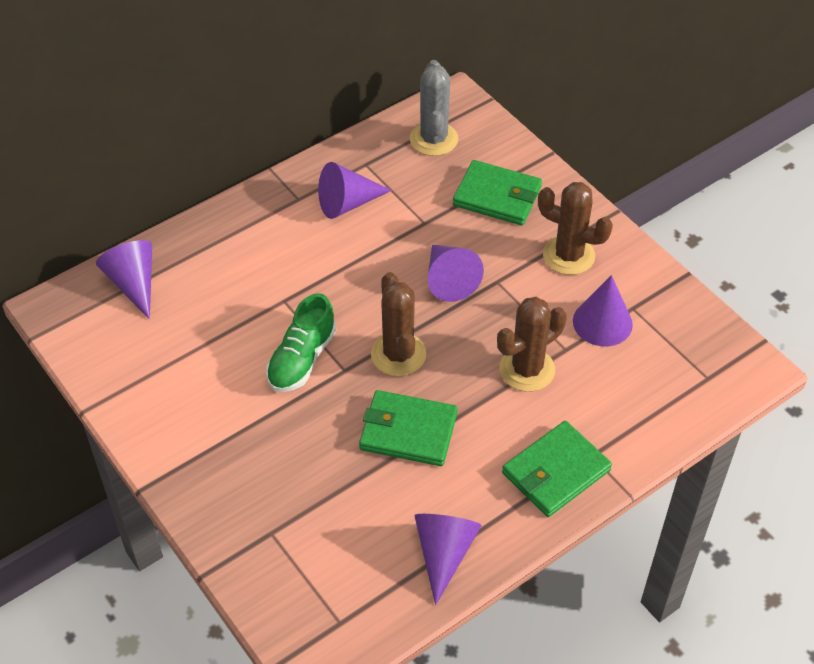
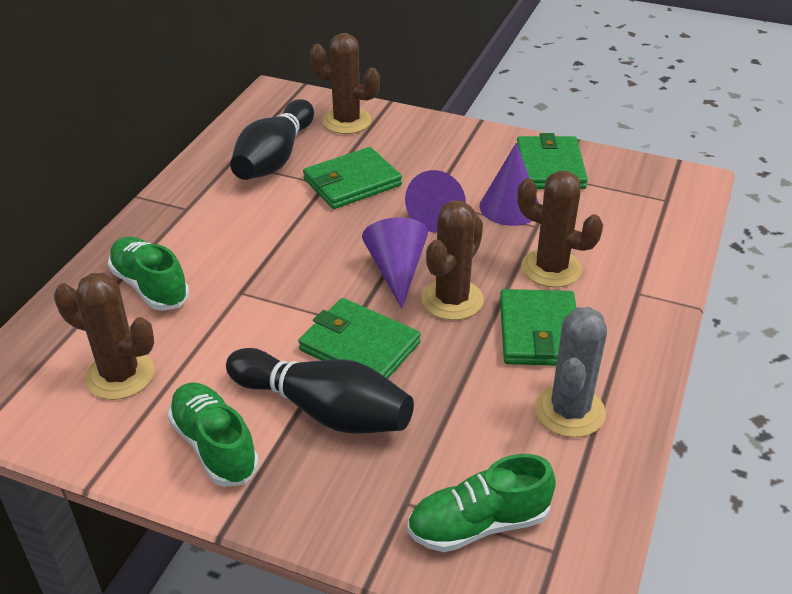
black bowling pin: none = 0 -> [226,348,414,434] [230,99,314,180] = 2
brown cactus: [371,272,426,376] [497,297,567,392] [538,182,613,275] = 3 -> [54,273,155,400] [310,33,380,134] [421,200,484,320] [517,171,603,287] = 4
green shoe: [266,293,336,392] = 1 -> [108,237,189,311] [168,382,259,487] [407,454,556,552] = 3
green wallet: [359,390,458,466] [453,160,542,225] [502,421,612,517] = 3 -> [298,298,421,379] [303,147,402,209] [500,289,576,366] [517,133,588,189] = 4
purple cone: [96,240,152,319] [318,162,392,219] [414,514,482,605] [427,244,484,302] [573,275,633,346] = 5 -> [362,217,428,309] [405,170,466,233] [480,143,539,226] = 3

